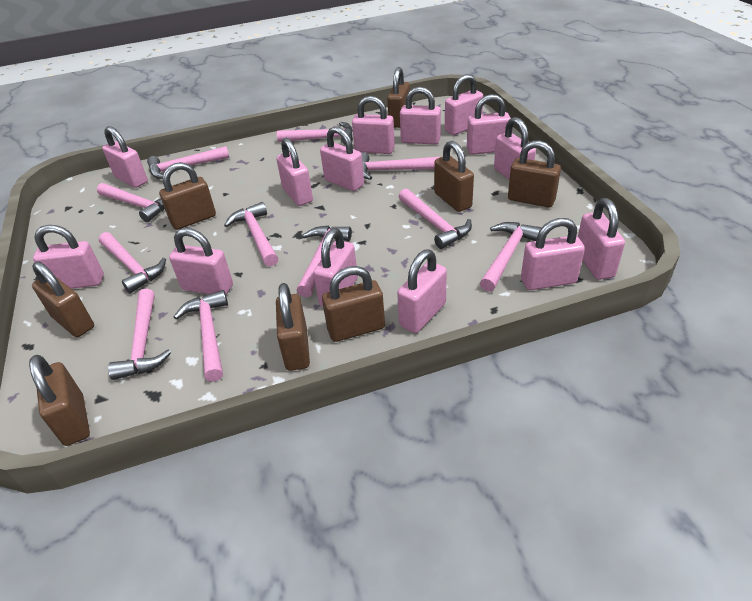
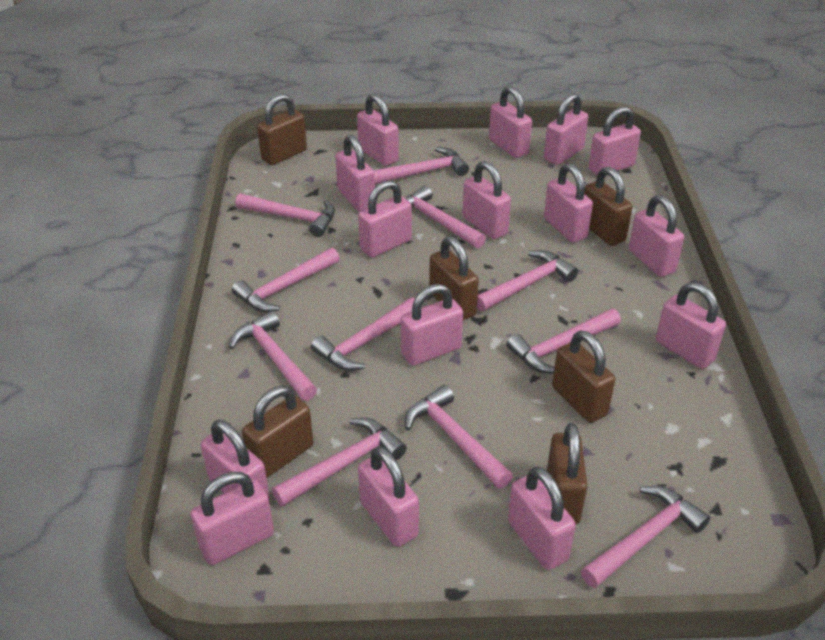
brown padlock: [29,355,90,446] [32,262,94,337] [159,162,216,230] [276,283,310,371] [322,266,385,342] [387,67,410,128] [434,141,474,212] [508,140,561,207] = 8 -> [242,386,313,478] [257,94,307,165] [429,236,479,320] [547,423,587,524] [552,330,615,423] [584,167,633,246] = 6
pink padlock: [33,225,104,289] [102,126,148,188] [169,228,233,294] [276,138,313,206] [313,228,358,307] [320,126,364,191] [352,96,395,154] [397,249,447,333] [400,87,441,145] [445,74,484,135] [467,94,511,155] [494,117,536,180] [521,218,585,290] [578,198,625,280] = 14 -> [191,472,274,565] [201,420,270,499] [335,135,375,212] [357,94,399,166] [358,180,412,258] [358,446,419,547] [401,284,463,366] [463,161,511,239] [489,86,532,158] [508,467,576,570] [544,93,588,165] [544,163,593,243] [589,106,641,175] [629,195,684,277] [656,282,726,369] = 15

